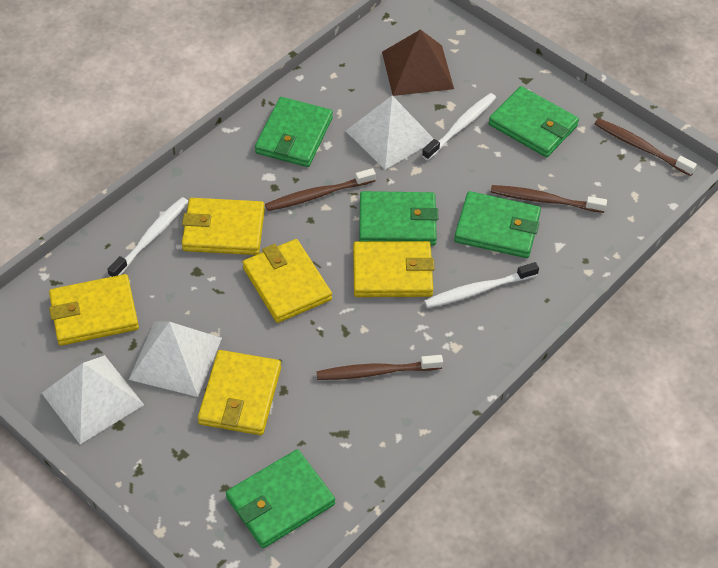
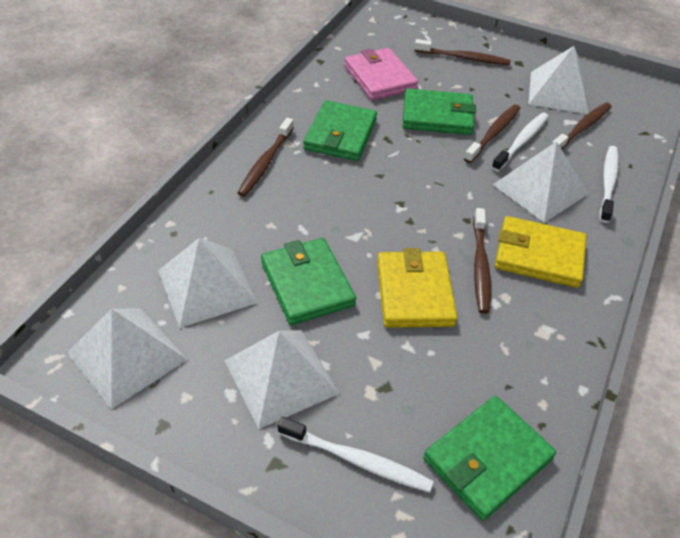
brown pyramid: [382,29,454,96] = 1 -> none = 0
brown toothbrush: [265,168,376,211] [316,355,443,380] [491,185,607,213] [594,118,697,176] = 4 -> [237,118,294,197] [414,39,511,66] [464,104,520,163] [473,208,491,314] [552,102,612,150] = 5
green wallet: [226,449,335,548] [255,97,333,167] [359,191,438,246] [454,191,541,258] [489,86,579,157] = 5 -> [261,238,356,325] [303,100,377,161] [402,88,476,135] [423,396,556,521] = 4
pink wallet: none = 0 -> [344,48,418,100] = 1
white pyramid: [42,355,144,444] [129,321,222,397] [346,96,434,170] = 3 -> [67,309,187,409] [158,238,257,328] [224,330,339,429] [493,141,588,223] [528,46,589,114] = 5
yellow wallet: [49,274,139,346] [182,198,265,255] [198,350,281,435] [242,239,332,323] [353,241,435,297] = 5 -> [377,248,457,328] [495,216,586,288] = 2

